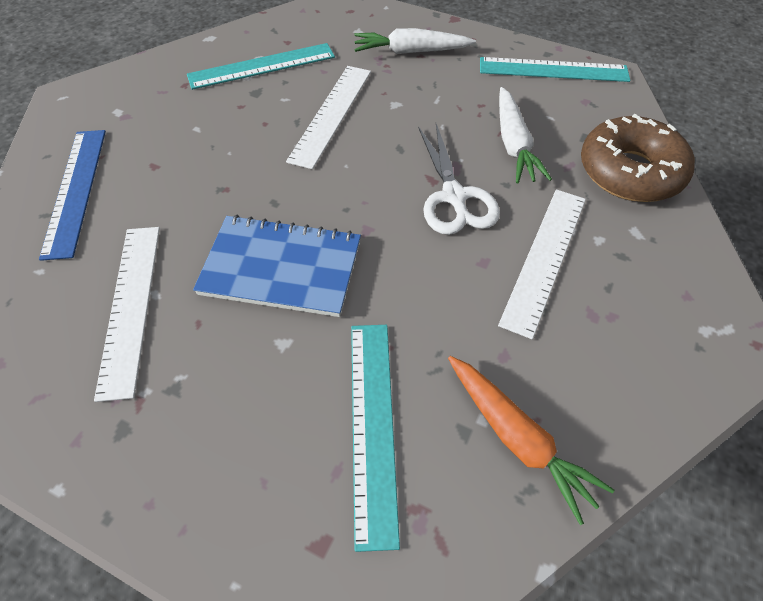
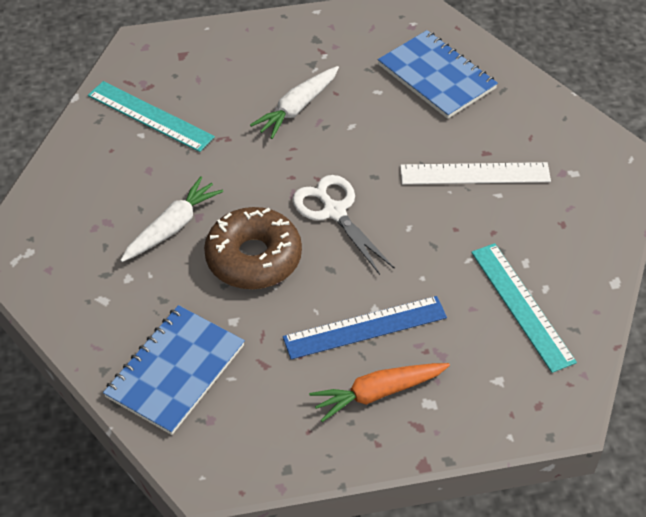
blue notebook: [193,215,361,317] = 1 -> [103,305,245,435] [378,30,498,119] = 2
turquoise ruler: [187,43,335,90] [351,325,400,552] [480,57,630,82] = 3 -> [88,81,215,152] [471,243,577,373] = 2
white ruler: [94,227,160,402] [286,66,371,169] [498,189,586,339] = 3 -> [400,162,551,184] = 1

